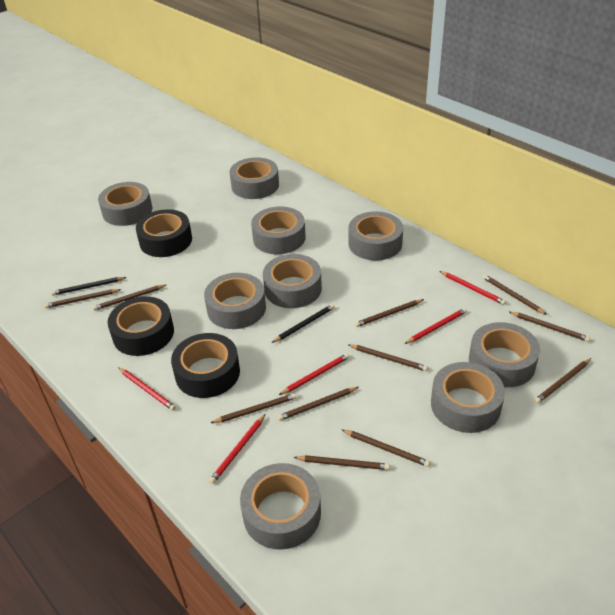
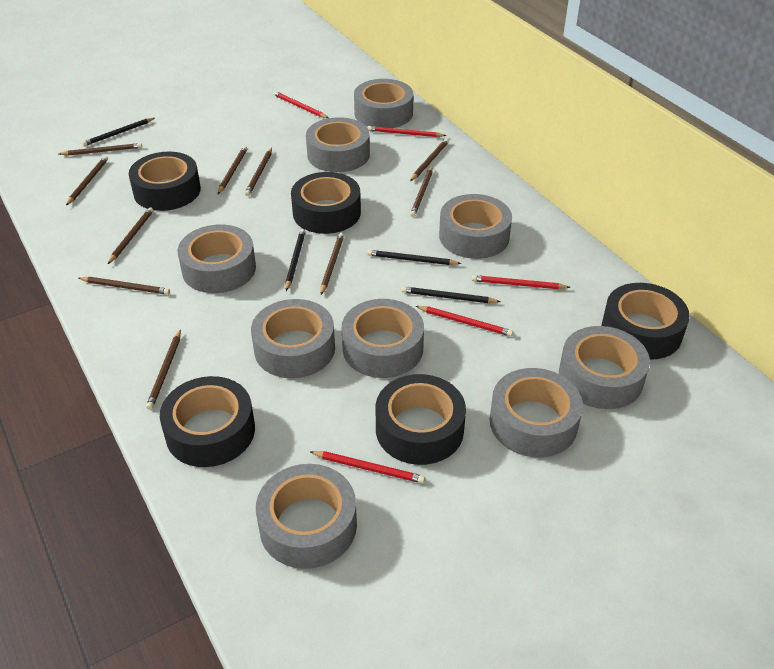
black pencil: [51,277,127,295] [272,304,335,343] = 2 -> [82,118,155,146] [285,229,306,291] [367,250,462,265] [401,286,501,303] = 4
black tape: [108,296,174,356] [136,209,192,257] [171,333,240,398] = 3 -> [129,152,201,211] [160,376,255,467] [291,172,361,234] [375,374,466,465] [601,283,690,360] = 5
brown pencil: [44,289,121,308] [93,285,166,311] [211,393,296,423] [278,387,359,421] [293,455,390,470] [342,430,430,467] [349,345,428,371] [355,299,424,327] [483,275,547,315] [510,312,590,342] [534,358,591,404] = 11 -> [59,143,142,156] [66,156,108,205] [78,277,170,295] [108,207,153,264] [146,329,181,410] [218,146,247,194] [245,148,272,196] [321,233,344,295] [410,139,449,181] [410,167,433,217] = 10

